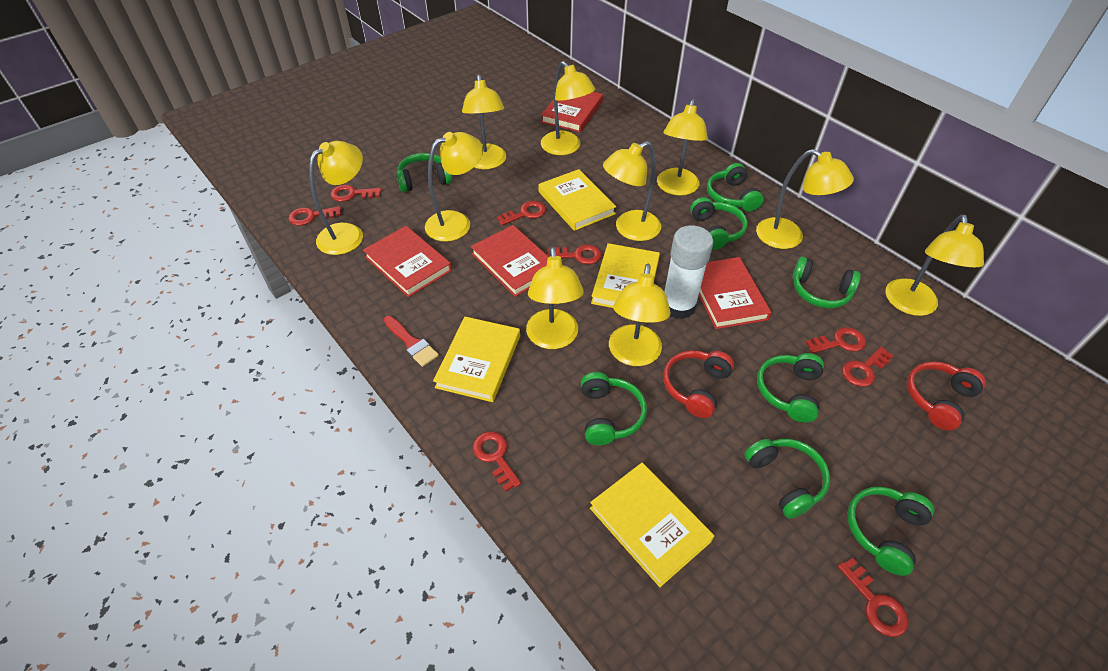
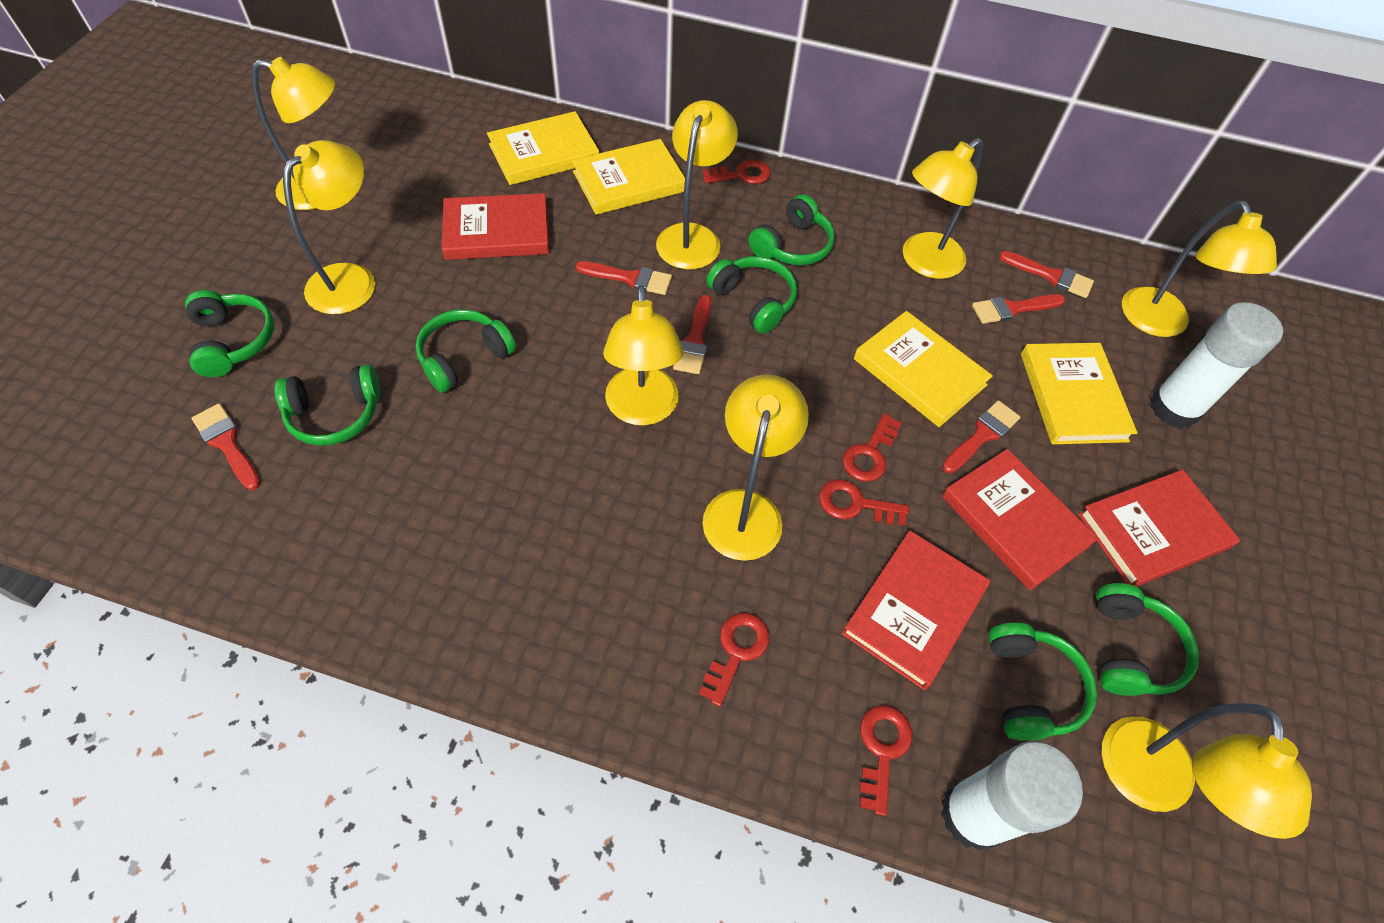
green headphones: [396,153,452,192] [581,372,647,445] [690,197,748,250] [707,163,764,212] [744,439,830,519] [757,353,824,423] [792,256,861,308] [847,487,934,576] = 8 -> [185,290,275,377] [274,364,381,446] [416,309,516,393] [706,256,797,334] [748,194,835,265] [988,623,1097,741] [1096,583,1199,696] = 7
red brush: [384,316,439,367] = 1 -> [192,403,261,490] [576,261,672,295] [673,295,711,374] [942,401,1020,474] [972,294,1065,324] [999,251,1094,298] = 6
red headphones: [663,350,734,418] [907,361,986,430] = 2 -> none = 0
red key: [289,206,341,226] [331,185,381,202] [473,431,521,491] [497,201,546,226] [547,245,601,264] [806,327,866,353] [838,558,909,637] [842,346,894,387] = 8 -> [699,613,770,707] [702,159,771,184] [819,479,909,526] [842,414,902,481] [859,705,912,816] = 5
white glue stick: [664,225,713,319] = 1 -> [941,741,1083,851] [1150,302,1283,428] = 2
yellow lamp: [309,141,363,255] [425,132,483,242] [462,74,506,169] [526,247,584,349] [541,61,595,155] [603,141,661,241] [609,264,671,366] [657,99,708,196] [756,149,854,249] [885,215,984,316] = 10 -> [251,57,335,210] [283,140,375,314] [603,285,684,426] [656,100,738,269] [703,374,809,561] [903,138,983,279] [1102,703,1312,839] [1122,201,1277,337] = 8

